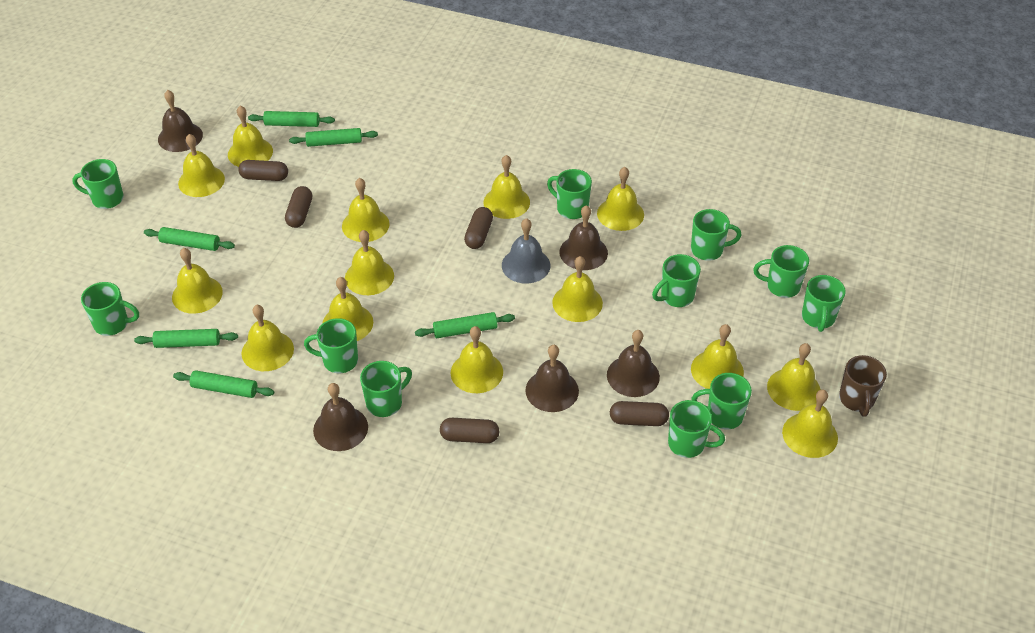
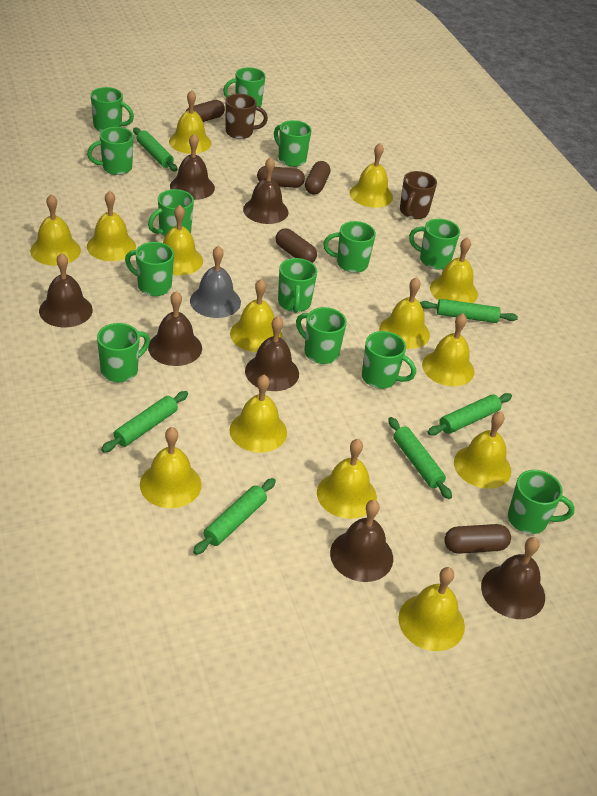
brown bell: [158,90,203,152] [313,383,368,451] [525,345,579,412] [559,205,608,270] [607,330,660,397] = 5 -> [39,253,93,327] [148,291,202,366] [170,134,215,200] [243,157,289,224] [245,316,299,391] [330,500,393,582] [481,537,545,619] = 7
brown mug: [839,355,887,416] = 1 -> [225,94,268,139] [400,171,437,219] = 2
green mug: [72,159,124,209] [81,282,139,336] [304,318,358,373] [360,361,412,417] [547,169,592,219] [652,254,701,307] [668,400,725,458] [691,209,742,261] [691,373,752,429] [753,245,809,298] [802,275,846,332] = 11 -> [87,127,134,175] [91,87,134,132] [97,323,150,382] [125,242,174,296] [148,189,194,237] [223,67,266,107] [274,120,312,167] [278,258,317,313] [296,307,347,364] [323,221,376,273] [362,331,416,389] [409,219,460,269] [508,470,575,534] = 13

